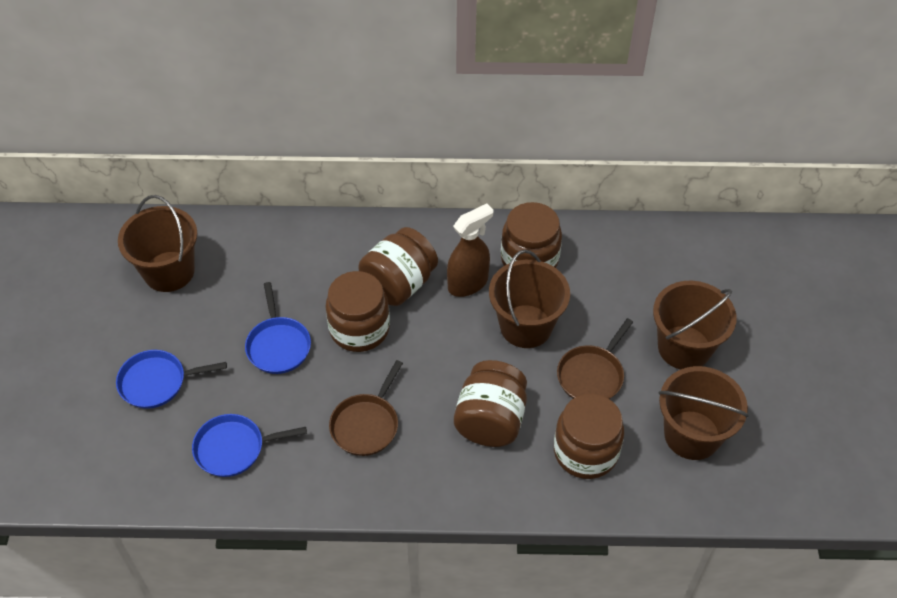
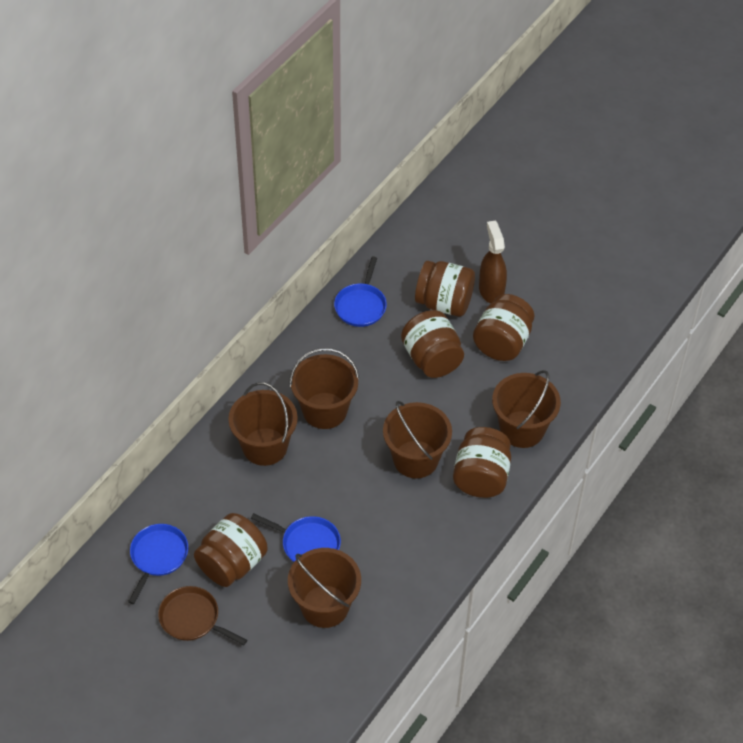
brown bucket: [118,195,197,292] [489,250,570,348] [653,281,737,369] [659,366,749,460] = 4 -> [228,382,298,466] [288,548,361,628] [289,348,359,429] [383,401,452,478] [492,370,561,448] = 5
brown pan: [329,360,403,456] [557,318,633,399] = 2 -> [158,586,247,645] = 1

